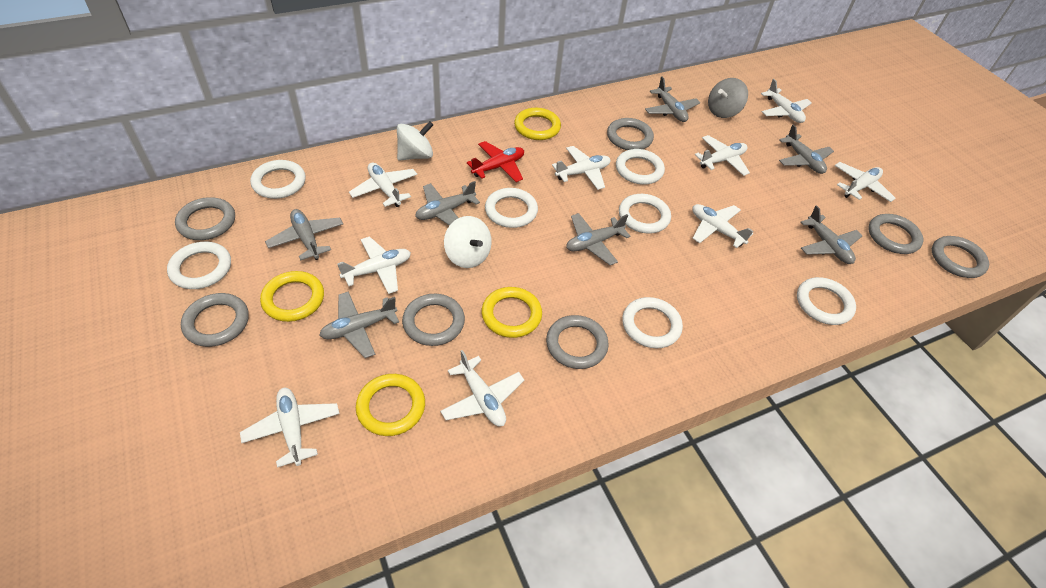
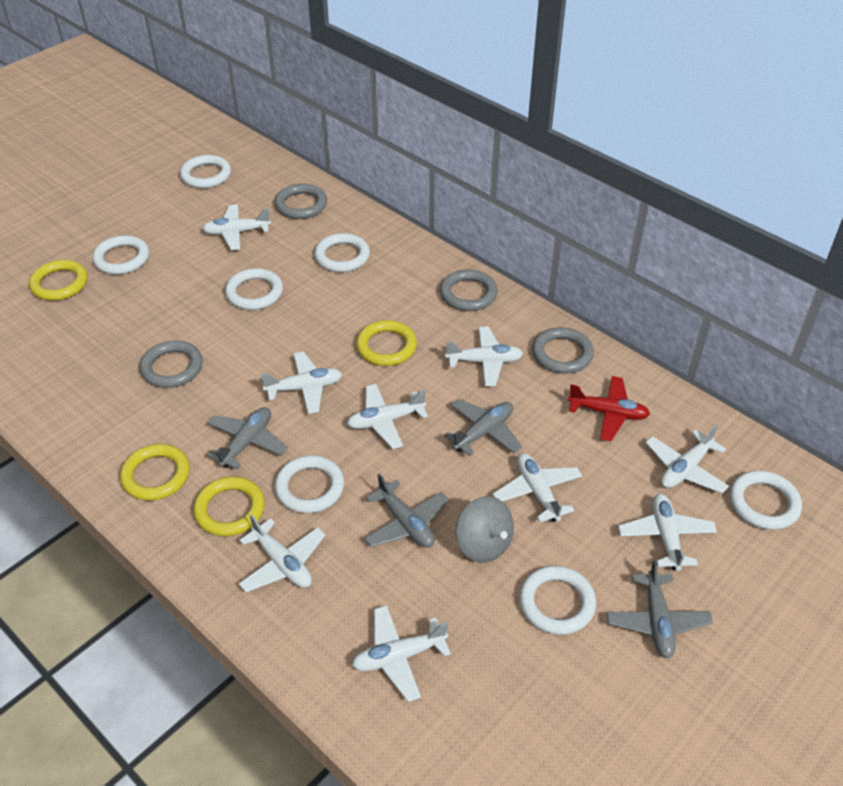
grey plane: [265,209,343,260] [319,292,399,358] [415,181,480,226] [566,213,631,265] [645,76,700,122] [779,124,834,174] [801,205,862,264] = 7 -> [207,407,288,469] [364,473,449,548] [444,399,522,456] [607,559,713,658] = 4
grey ring: [175,197,235,240] [181,293,249,347] [402,294,465,346] [546,315,609,369] [607,118,654,150] [868,214,923,254] [932,236,989,278] = 7 -> [140,341,203,388] [275,184,327,219] [440,269,498,311] [532,327,594,374] = 4
white spinning top: [397,121,433,161] [444,216,492,268] = 2 -> none = 0

